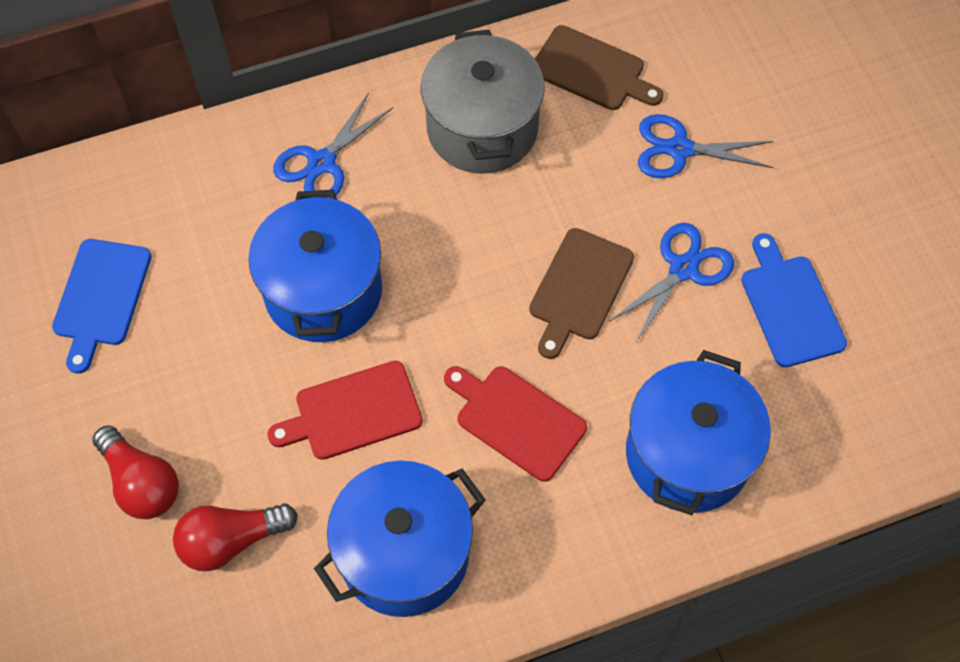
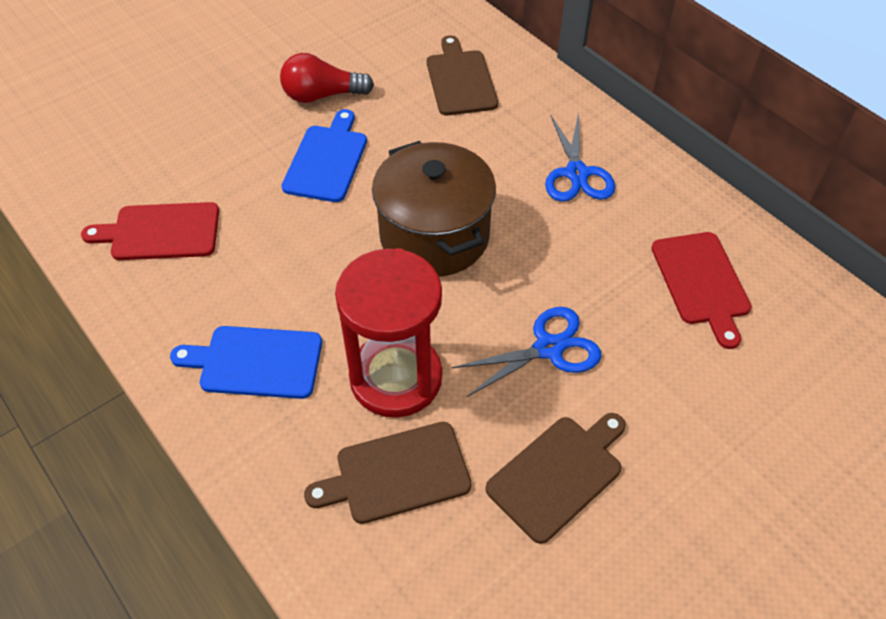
blue pot: [248,190,382,342] [314,461,485,617] [626,350,771,515] = 3 -> none = 0
blue scissors: [273,93,393,198] [609,223,734,342] [638,114,774,178] = 3 -> [452,307,601,397] [545,112,615,202] = 2
brown cutting board: [529,228,634,359] [535,25,664,110] = 2 -> [304,422,472,524] [427,35,498,116] [486,413,626,544] = 3
brown pot: none = 0 -> [372,141,496,277] = 1
grey pot: [421,30,545,174] = 1 -> none = 0
red hourglass: none = 0 -> [335,248,442,418] = 1
red light bulb: [92,425,179,519] [173,503,298,571] = 2 -> [280,53,374,103] = 1

